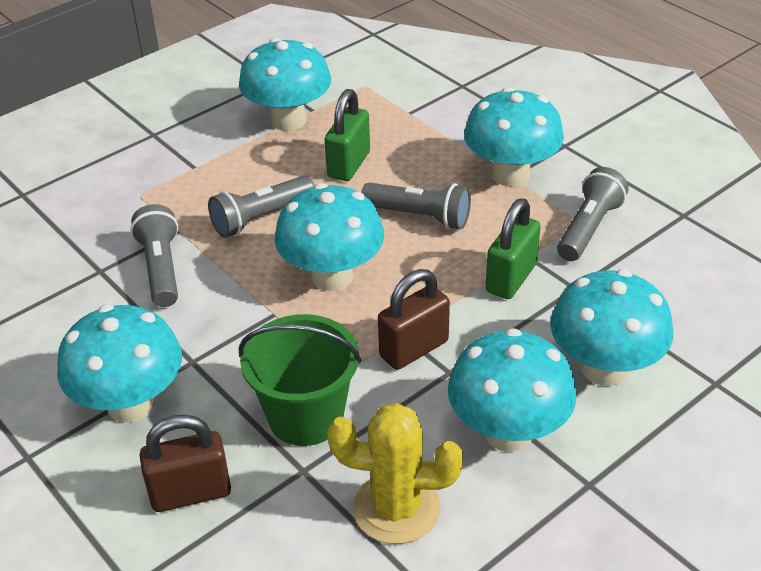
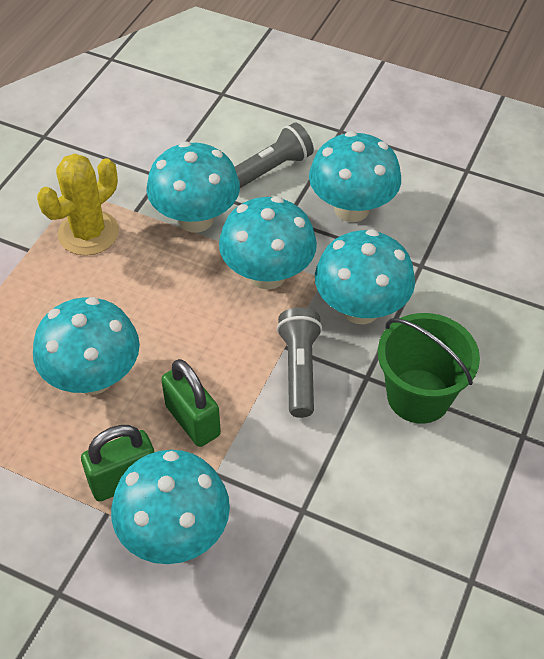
brown padlock: [139,415,231,512] [378,269,450,370] = 2 -> none = 0
grey flashlight: [130,204,178,307] [208,176,314,238] [361,183,471,230] [557,167,629,261] = 4 -> [235,122,314,188] [277,307,322,418] = 2

